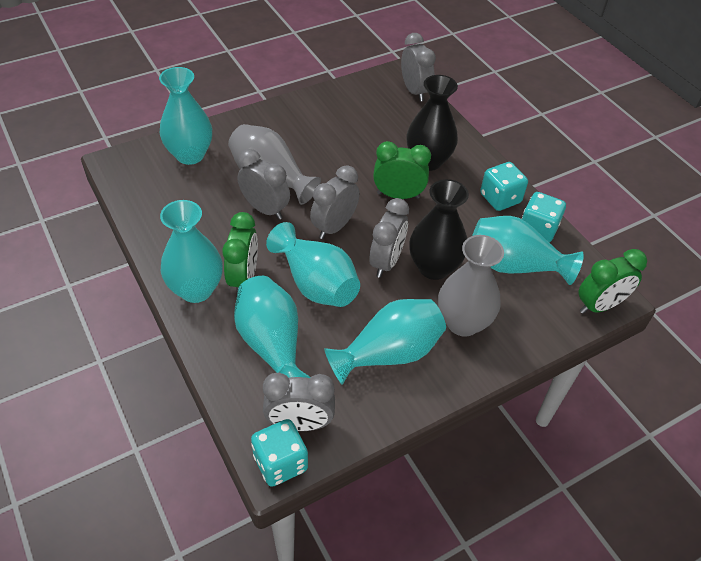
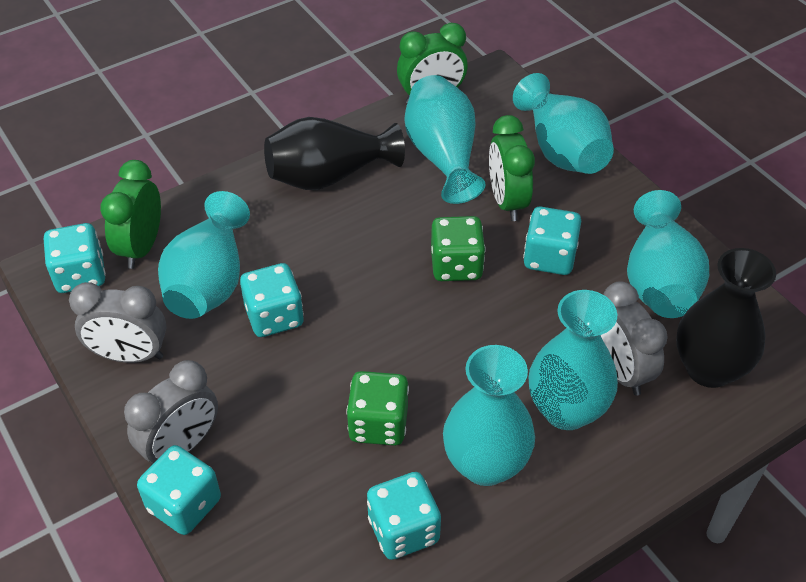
green dice: none = 0 -> [346,371,409,446] [431,216,486,281] = 2
grey clock: [238,149,290,220] [263,372,335,431] [310,165,360,239] [369,198,409,278] [401,33,436,101] = 5 -> [69,282,167,363] [124,360,218,466] [601,281,668,396] = 3
grey vase: [228,124,321,205] [438,235,504,337] = 2 -> none = 0
turquoise dice: [251,419,308,487] [480,162,528,211] [522,192,566,243] = 3 -> [44,223,106,293] [137,445,221,535] [240,263,304,337] [367,472,441,560] [523,207,581,275] = 5

